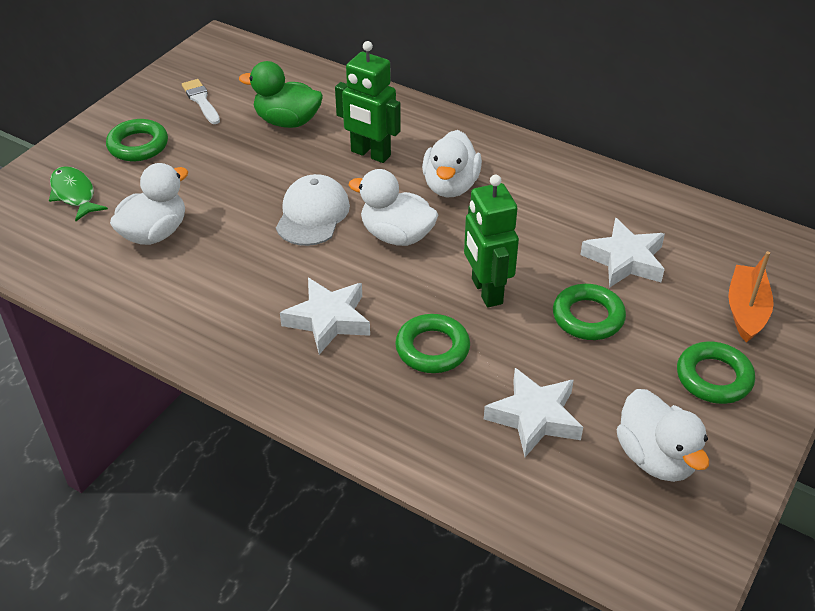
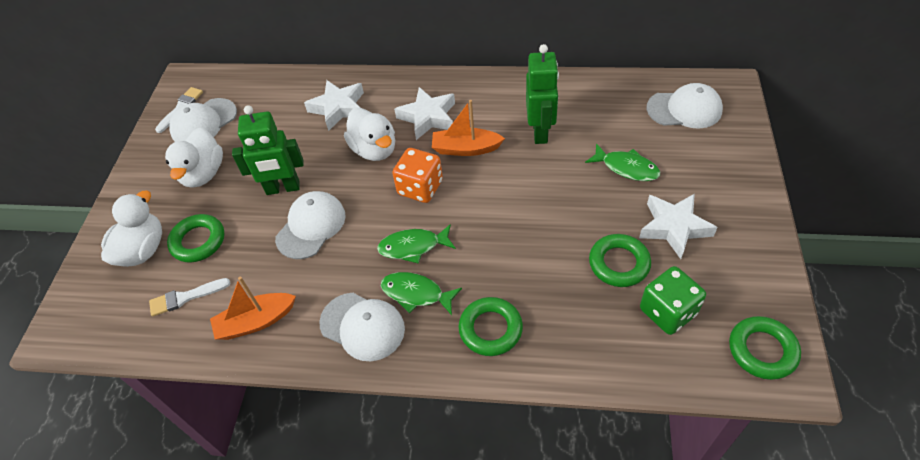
green dice: none = 0 -> [640,266,706,335] = 1
green duck: [239,61,323,128] = 1 -> none = 0
green fish: [49,166,108,221] = 1 -> [377,224,456,264] [381,272,462,315] [585,143,660,181] = 3
orange boat: [728,251,774,343] = 1 -> [210,277,296,340] [432,100,505,156] = 2
orange dice: none = 0 -> [392,148,443,203] = 1
white brush: [182,79,220,124] = 1 -> [149,278,231,316] [155,87,203,133] = 2
white cap: [276,174,350,246] = 1 -> [169,98,237,142] [275,191,346,259] [319,293,405,361] [647,83,723,128] = 4
white duck: [110,163,188,245] [349,169,438,246] [422,130,482,197] [617,389,709,482] = 4 -> [101,191,162,267] [165,128,223,188] [344,108,395,161] = 3

